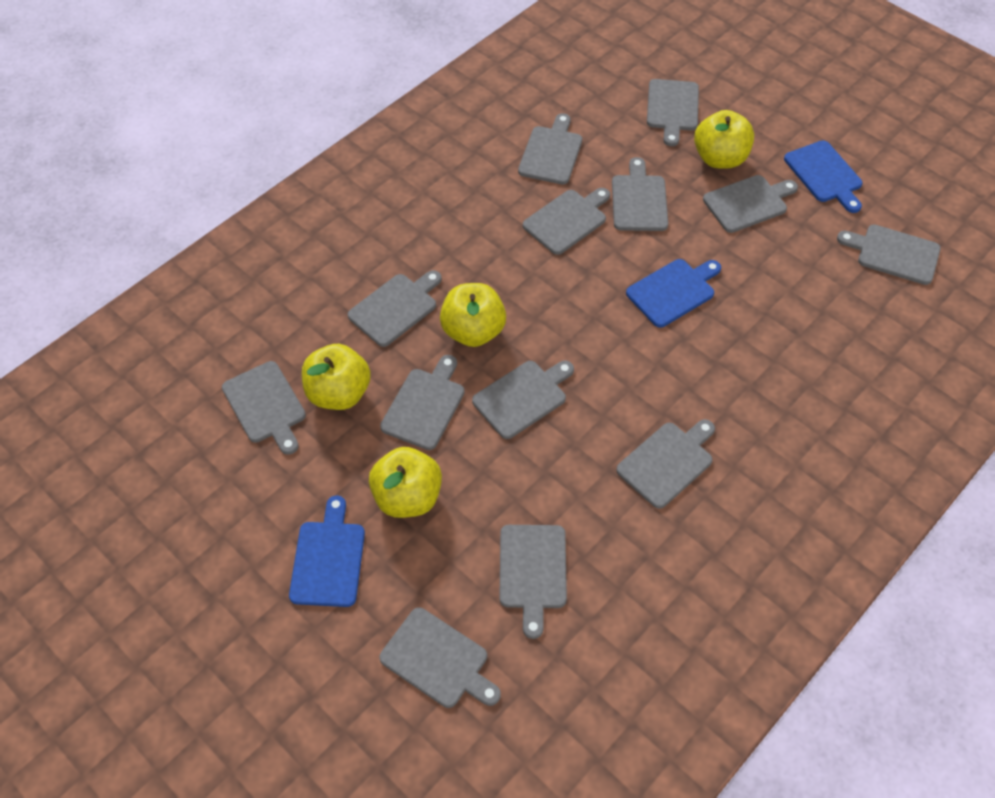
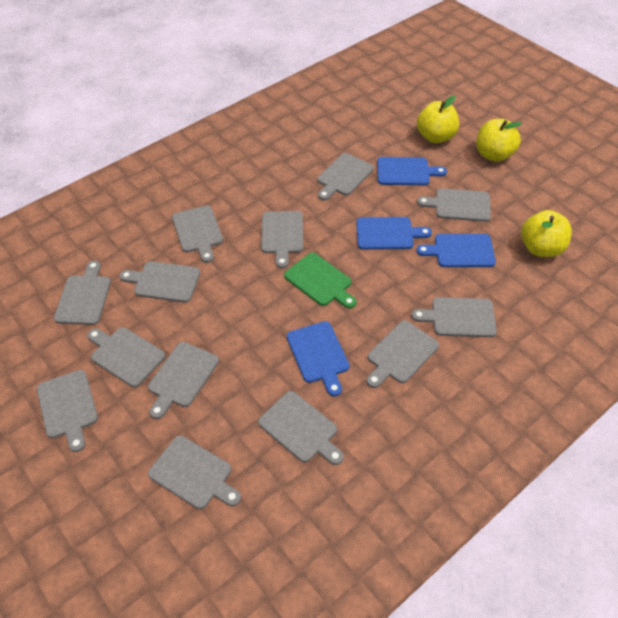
blue cutting board: [289,496,365,607] [626,259,721,328] [784,140,863,213] = 3 -> [287,321,350,396] [356,217,432,250] [377,157,447,185] [416,234,496,267] = 4
green cutting board: none = 0 -> [284,253,357,309] = 1
yellow apple: [302,344,371,410] [369,447,442,518] [440,283,506,347] [694,110,754,169] = 4 -> [417,96,459,143] [476,119,522,162] [521,210,572,257] = 3

